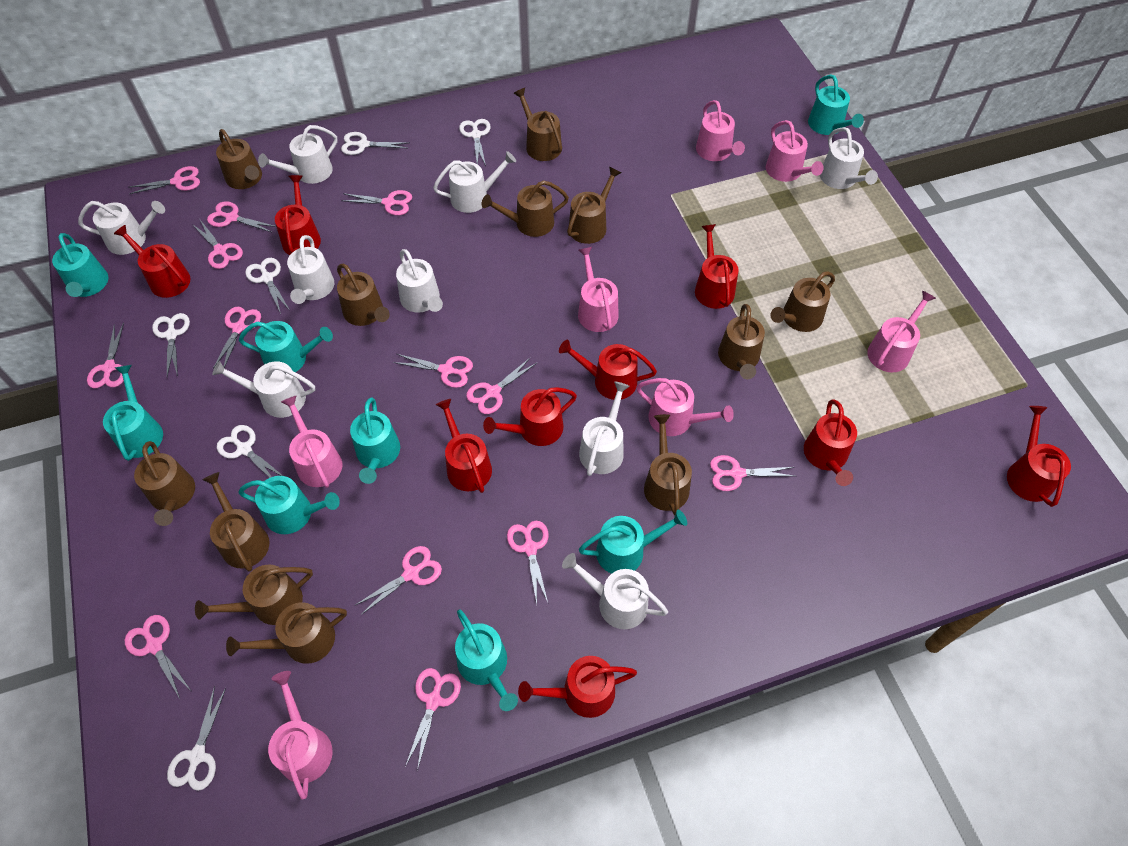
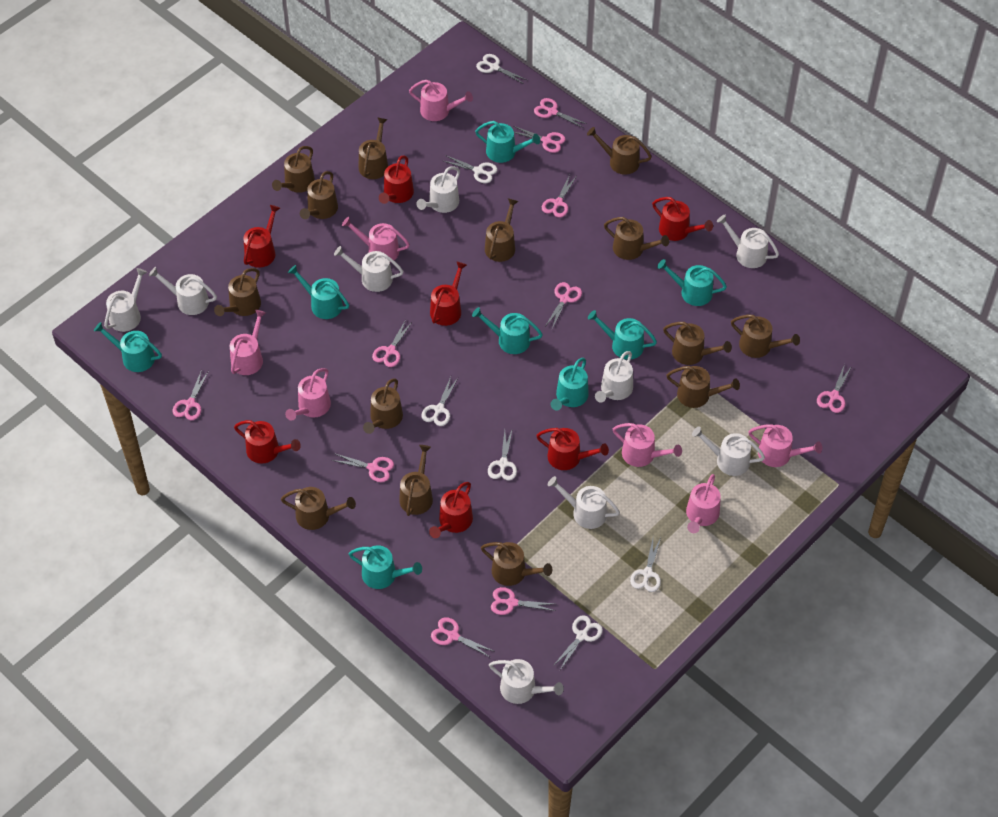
brown watering can: [134,441,195,526] [195,565,313,625] [202,472,269,572] [216,129,262,189] [226,602,347,664] [337,264,390,326] [482,180,569,237] [513,88,562,161] [567,167,621,244] [644,414,692,516] [718,304,765,379] [770,271,835,332] = 12 -> [214,268,261,316] [272,146,315,193] [281,487,356,530] [300,171,338,219] [359,117,388,179] [363,378,403,434] [399,445,433,516] [481,542,552,586] [485,198,518,262] [587,127,652,175] [604,217,669,260] [663,322,732,365] [666,366,740,408] [731,315,800,358] = 14
pink scissors: [87,323,124,388] [125,615,190,698] [129,166,200,194] [192,220,243,269] [207,201,276,232] [213,307,261,369] [341,190,412,215] [356,546,442,615] [393,354,473,388] [405,668,461,771] [466,357,537,414] [507,521,549,604] [710,455,794,491] = 13 -> [173,370,209,420] [332,453,394,482] [372,320,413,367] [431,617,493,658] [491,587,555,615] [513,126,565,153] [534,98,587,128] [542,175,576,218] [546,282,582,329] [817,364,852,413] = 10
red watering can: [114,225,191,298] [275,175,321,255] [436,399,492,493] [483,387,577,446] [518,656,637,718] [559,340,657,400] [695,224,739,309] [804,399,857,486] [1007,406,1071,507] = 9 -> [234,420,301,464] [243,205,280,268] [379,155,414,204] [429,482,473,538] [430,261,467,326] [536,428,609,470] [652,197,713,241] = 7

